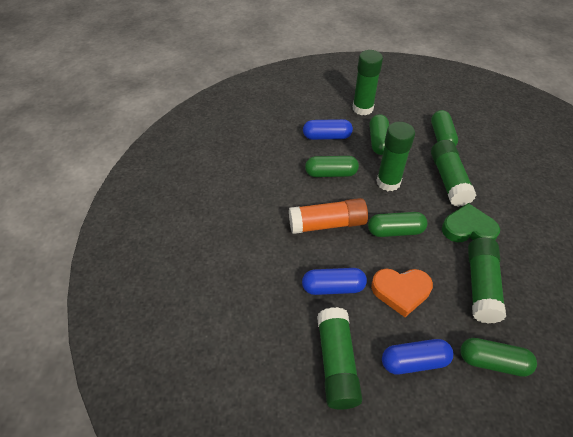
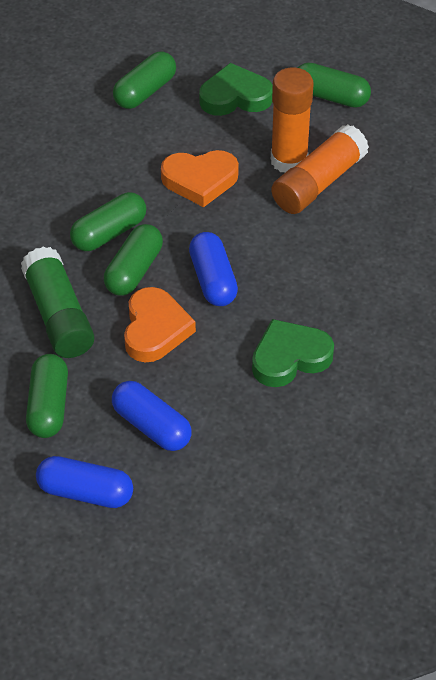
green glue stick: [317,307,362,410] [353,50,383,116] [376,122,415,191] [431,140,477,207] [468,238,506,324] = 5 -> [21,246,94,358] = 1
green heart: [442,203,500,242] = 1 -> [199,63,273,116] [252,319,334,387] = 2
orange glue stick: [289,198,368,234] = 1 -> [271,67,313,173] [271,124,369,214] = 2
orange heart: [371,268,433,317] = 1 -> [124,287,196,362] [161,150,239,207] = 2

